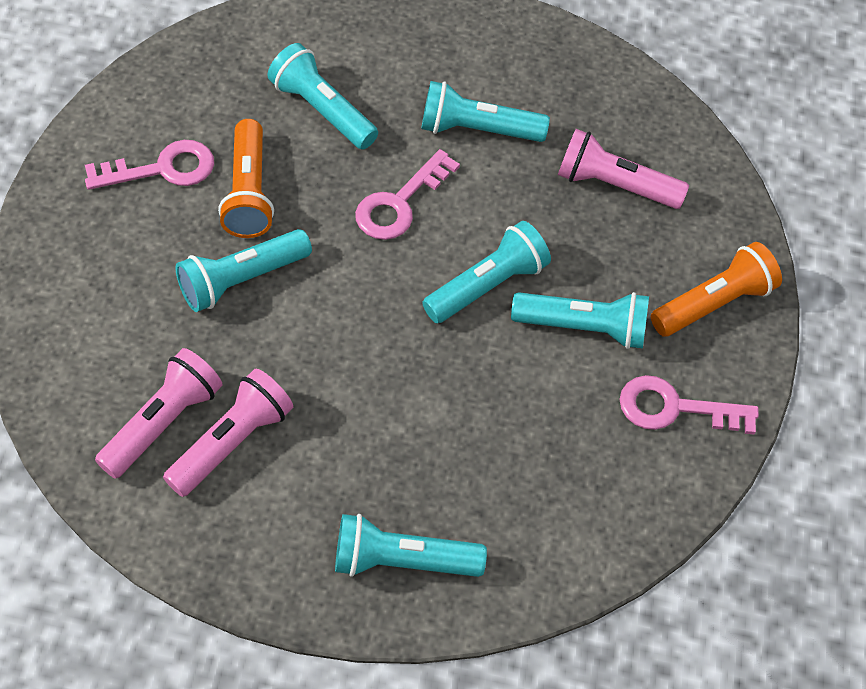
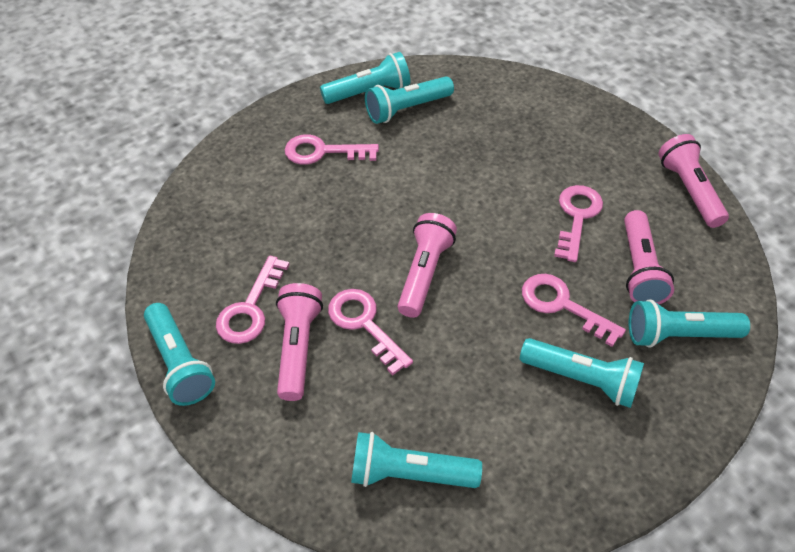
orange flashlight: [218,119,274,238] [651,242,782,337] = 2 -> none = 0
pink flashlight: [95,348,223,479] [163,369,293,497] [558,129,689,209] = 3 -> [276,283,323,401] [398,213,457,318] [624,210,674,304] [658,134,729,228] = 4
pink key: [85,140,214,190] [355,149,460,240] [620,375,759,435] = 3 -> [216,256,290,344] [285,134,379,165] [328,289,413,375] [522,274,626,347] [554,185,603,262] = 5

